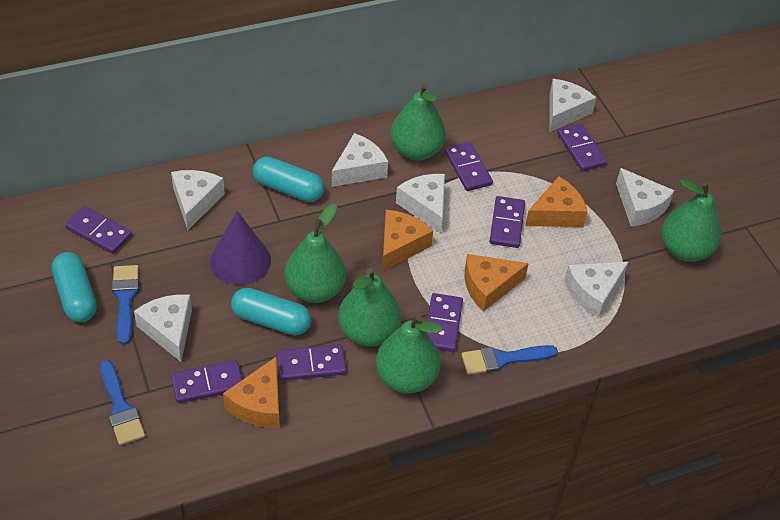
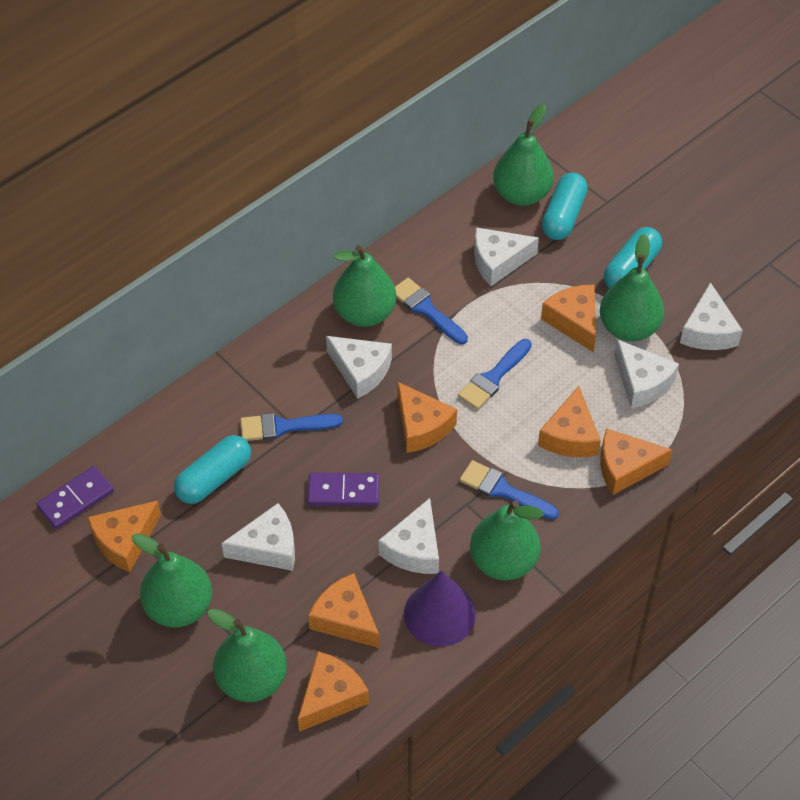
blue brush: [100,360,145,445] [112,265,139,345] [461,345,558,375] = 3 -> [240,413,343,441] [395,278,468,344] [458,339,532,410] [460,460,559,520] = 4
green pear: [285,203,346,303] [338,268,401,347] [376,314,443,394] [390,84,446,161] [661,179,721,262] = 5 -> [132,533,212,628] [207,609,287,702] [333,245,396,327] [470,501,544,580] [493,104,554,206] [600,234,664,342] = 6
orange cheese: [223,357,280,428] [382,210,433,271] [465,254,529,311] [525,176,588,227] = 4 -> [88,501,161,572] [298,651,369,732] [308,573,380,648] [398,382,457,453] [538,386,601,457] [541,285,596,352] [600,428,672,495] = 7
purple domino: [65,206,132,254] [171,360,242,403] [277,344,346,381] [426,293,463,352] [445,142,493,191] [490,196,525,248] [557,124,607,171] = 7 -> [36,466,114,529] [307,472,380,506] = 2
white cheese: [134,294,192,362] [171,170,225,230] [331,133,388,187] [396,174,445,233] [549,79,596,132] [565,262,628,318] [616,168,675,226] = 7 -> [221,503,295,571] [326,336,392,399] [378,498,439,574] [474,227,539,286] [614,339,679,408] [680,282,743,350] = 6

